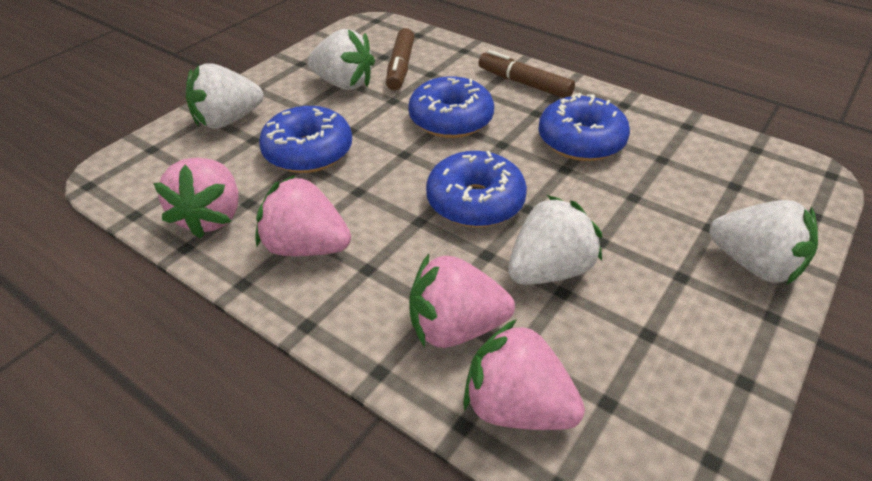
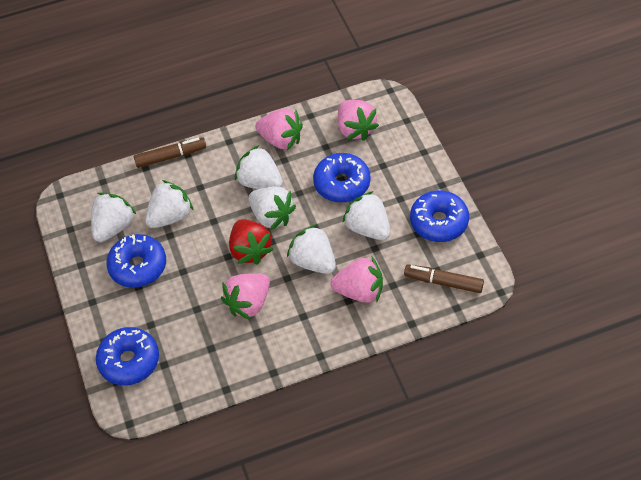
red strawberry: none = 0 -> [229,220,274,265] = 1
white strawberry: [186,63,264,129] [308,29,375,90] [508,195,602,285] [709,200,818,285] = 4 -> [91,193,136,242] [145,180,194,228] [235,145,283,189] [249,186,296,230] [287,224,336,274] [342,191,390,240] = 6

